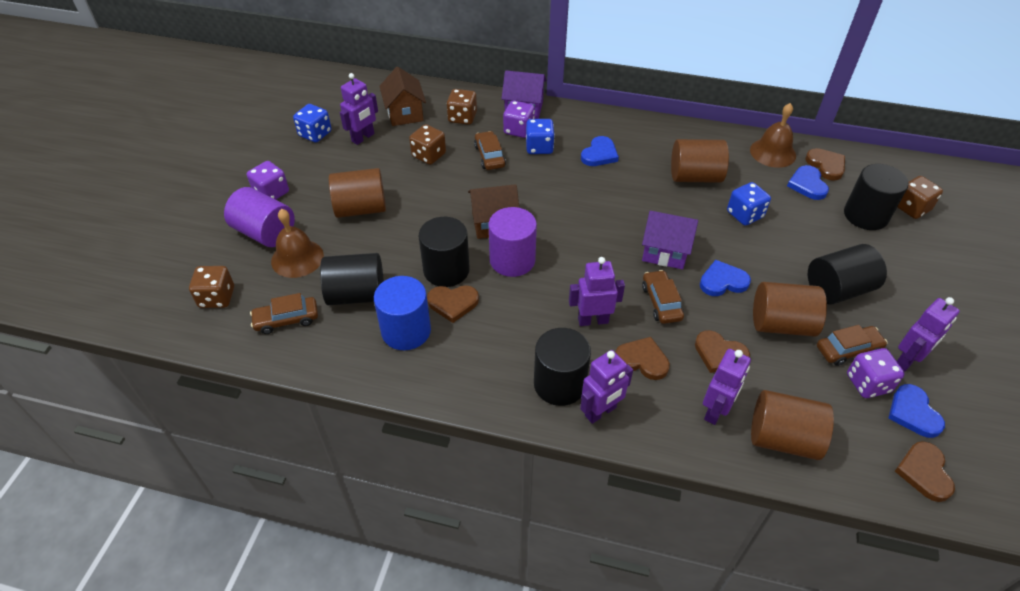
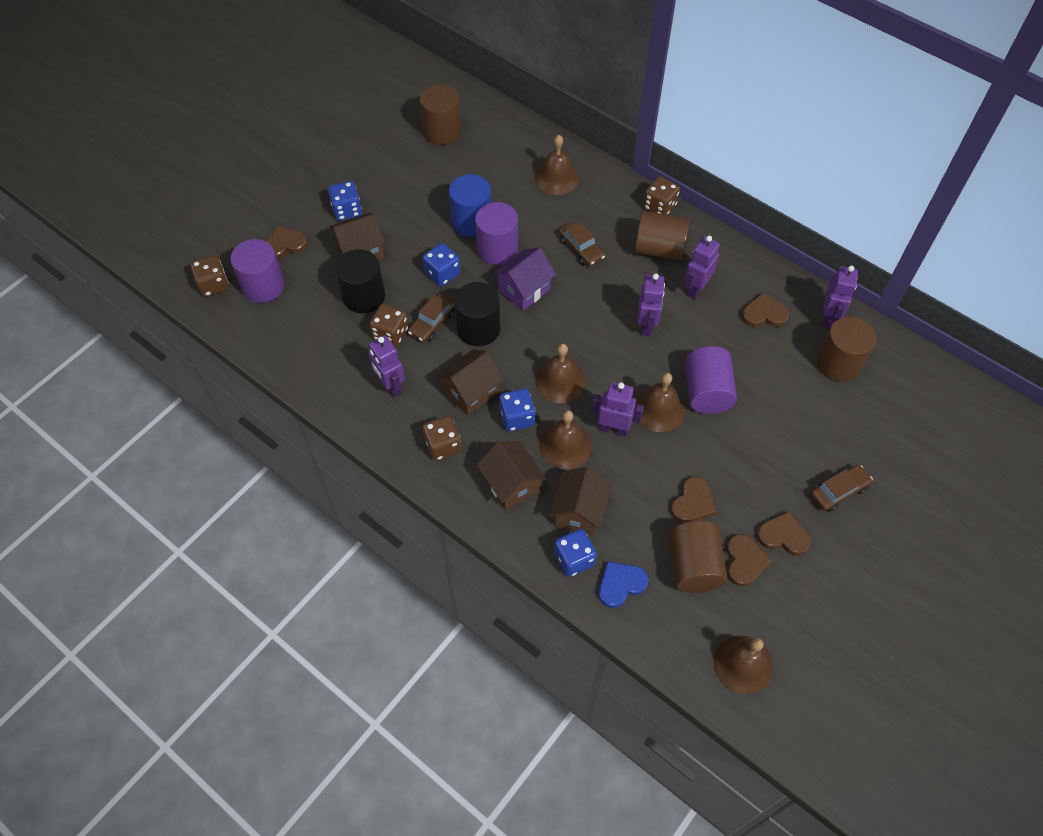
black cylinder: [320,253,384,305] [419,217,470,287] [534,328,591,406] [808,244,887,304] [844,164,909,230] = 5 -> [335,249,385,313] [454,282,500,346] = 2
blue dice: [293,104,331,142] [526,119,555,154] [727,182,771,226] = 3 -> [328,181,362,221] [423,243,461,286] [499,388,535,431] [554,529,597,577] = 4
blue heart: [581,136,619,166] [700,260,751,296] [787,165,829,200] [888,384,945,438] = 4 -> [599,561,649,608] = 1
brown bell: [271,209,324,278] [750,103,796,168] = 2 -> [535,135,579,195] [535,344,586,403] [539,410,592,469] [634,373,685,432] [714,636,773,694] = 5
brown car: [250,293,318,334] [474,131,506,170] [642,270,684,324] [817,325,887,366] = 4 -> [408,294,455,342] [559,221,605,266] [811,465,873,511] = 3
brown house: [379,67,426,126] [468,184,519,239] = 2 -> [330,213,385,260] [437,349,504,415] [477,441,546,510] [549,467,612,536] = 4
purple cylinder: [224,187,295,247] [489,207,537,277] = 2 -> [230,239,285,303] [475,202,518,265] [685,346,737,414] = 3
purple dice: [247,161,289,200] [503,100,535,138] [847,348,905,398] = 3 -> none = 0
purple house: [501,70,547,119] [642,211,698,269] = 2 -> [493,248,556,311] = 1

